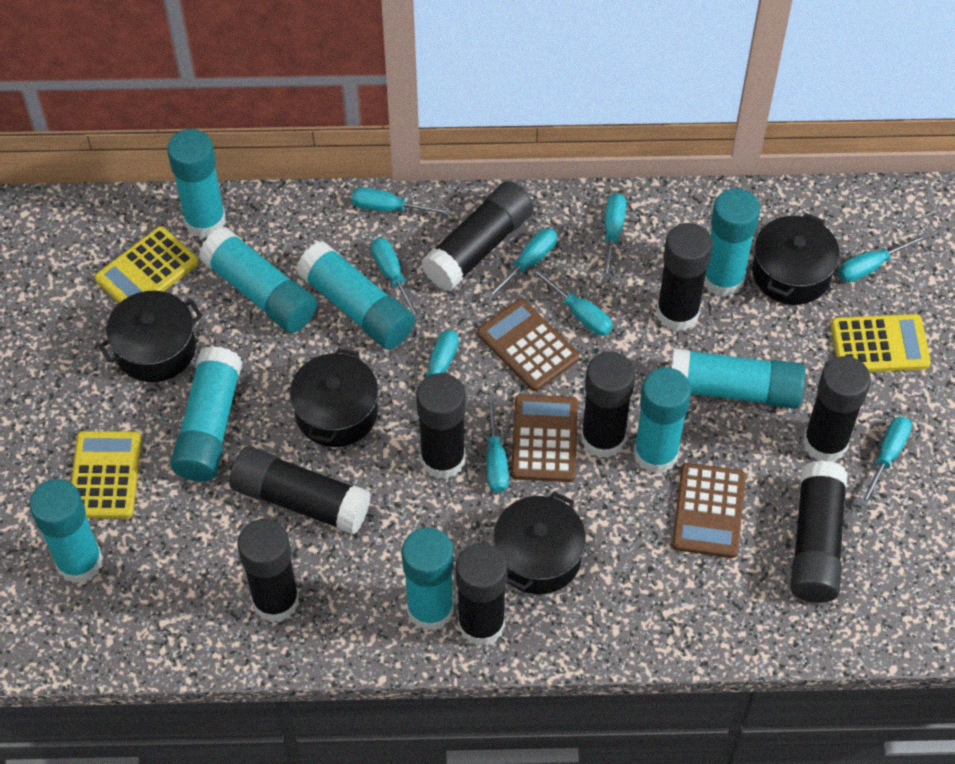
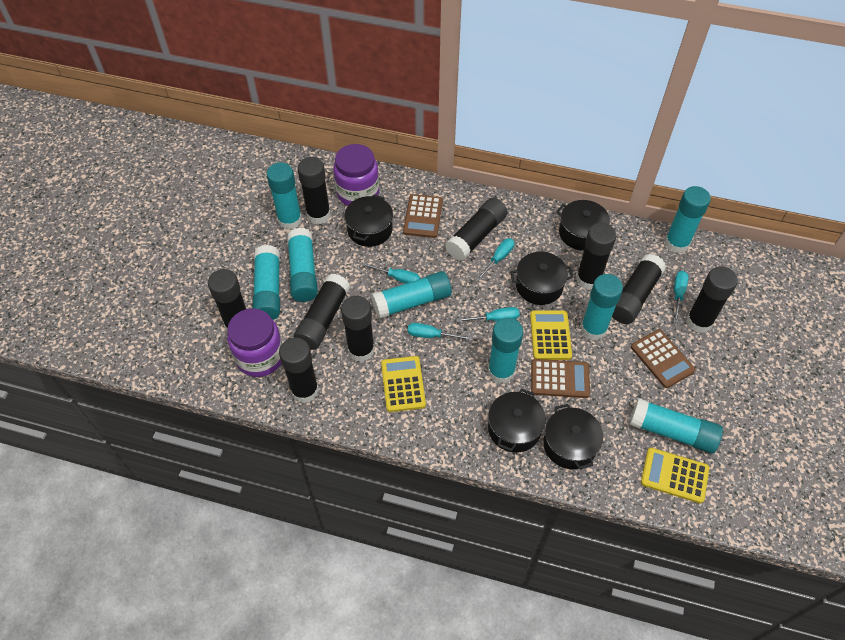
black pot: [99,291,203,382] [290,348,378,447] [493,492,586,594] [752,213,840,305] = 4 -> [344,194,393,247] [488,388,546,453] [510,252,573,305] [543,404,603,469] [556,200,610,251] = 5
purple jar: none = 0 -> [227,308,283,377] [333,144,379,206] = 2
turquoise glue stick: [29,479,103,584] [167,129,226,238] [170,346,243,482] [199,227,317,333] [296,241,415,349] [402,528,454,631] [633,368,691,474] [671,348,805,409] [704,188,760,297] = 9 -> [252,245,280,320] [267,162,302,230] [287,228,318,302] [371,271,452,319] [488,318,524,383] [581,274,623,340] [629,398,723,454] [665,186,711,254] = 8
turquoise screwdriver: [352,187,451,215] [371,238,421,321] [412,330,459,420] [486,228,557,300] [486,395,509,493] [531,268,613,336] [602,193,626,280] [838,233,928,282] [860,416,911,506] = 9 -> [362,262,420,284] [407,323,471,340] [456,307,520,322] [476,238,514,281] [674,271,688,323] = 5

